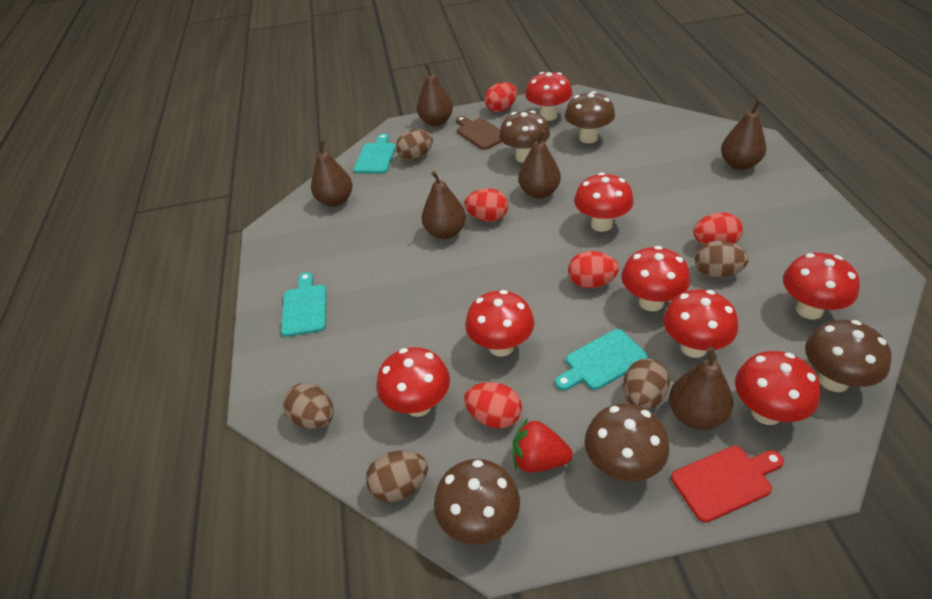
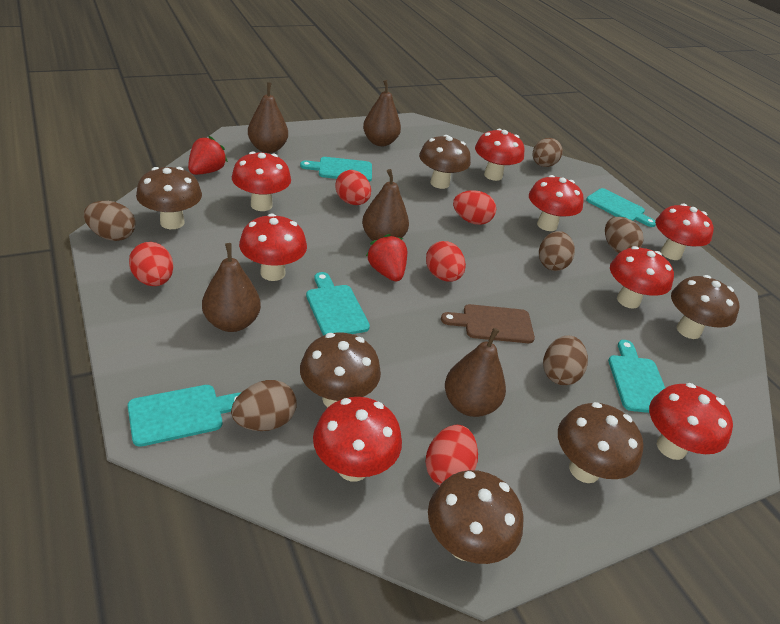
brown egg: [283,383,334,429] [366,450,428,502] [396,129,433,161] [623,358,670,410] [695,241,749,278] = 5 -> [84,201,135,241] [231,380,297,431] [533,138,563,167] [539,231,575,271] [543,336,588,385] [605,217,644,253] = 6
brown mushroom: [434,459,520,545] [499,110,550,163] [565,91,615,143] [585,404,669,481] [805,320,892,392] = 5 -> [136,167,202,229] [300,332,381,407] [419,135,471,189] [428,470,524,564] [558,402,643,483] [671,275,739,339] = 6
brown pear: [311,140,353,207] [417,64,453,126] [422,171,466,239] [518,130,561,198] [669,347,733,430] [721,99,767,170] = 6 -> [202,243,261,332] [248,82,288,153] [362,169,409,241] [363,80,401,146] [445,328,506,417] = 5
red cutting board: [671,446,784,522] = 1 -> none = 0
red strawberry: [512,418,573,472] = 1 -> [188,136,228,175] [366,234,407,281] = 2
turquoise cutting board: [281,272,326,337] [354,134,396,174] [555,329,648,390] = 3 -> [128,385,241,447] [300,157,372,182] [306,272,370,336] [586,188,656,227] [608,340,665,413] = 5

